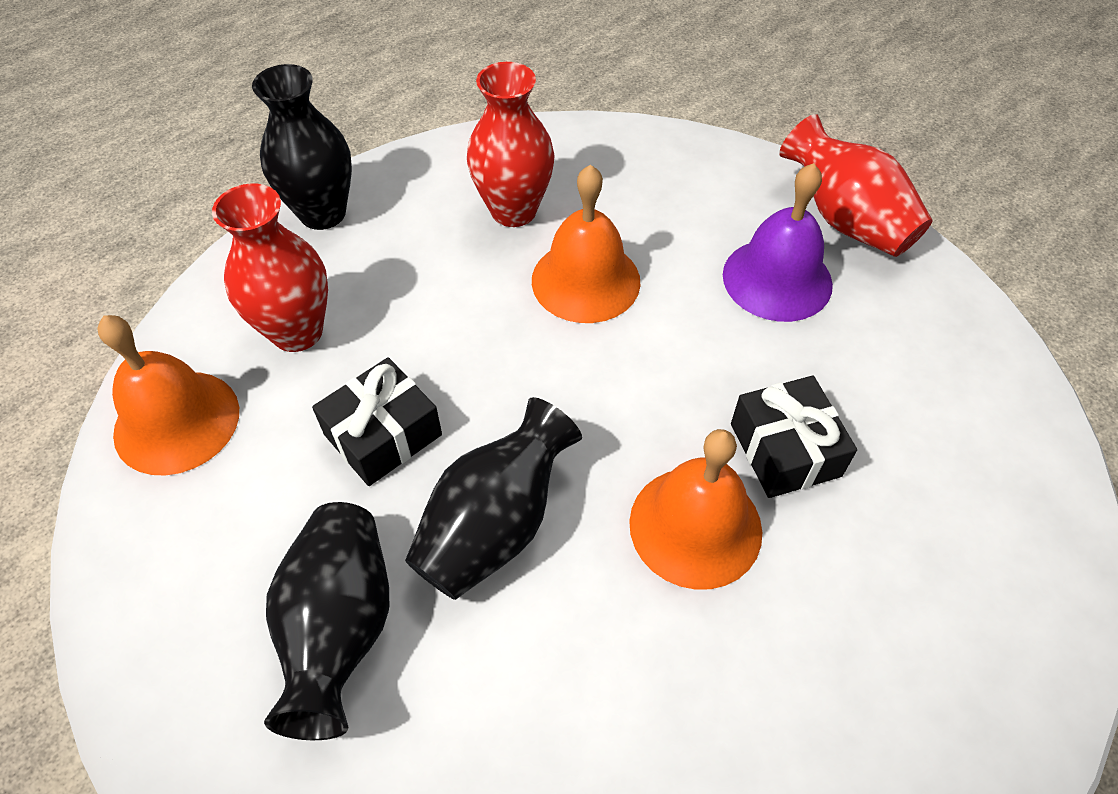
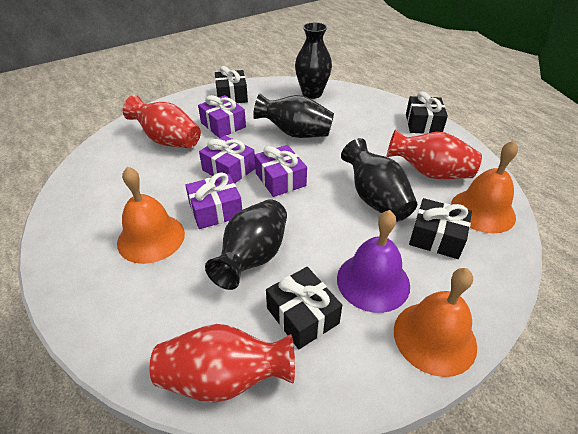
black gift: [312,357,442,486] [731,376,857,498] = 2 -> [215,66,248,103] [266,267,342,349] [406,91,448,134] [409,198,472,259] = 4
black vase: [252,64,352,230] [264,502,389,740] [405,397,582,600] = 3 -> [205,199,287,290] [253,94,334,138] [295,22,332,99] [341,138,417,222] = 4
purple gift: none = 0 -> [185,172,242,229] [198,95,246,138] [199,135,255,183] [255,145,307,197] = 4

